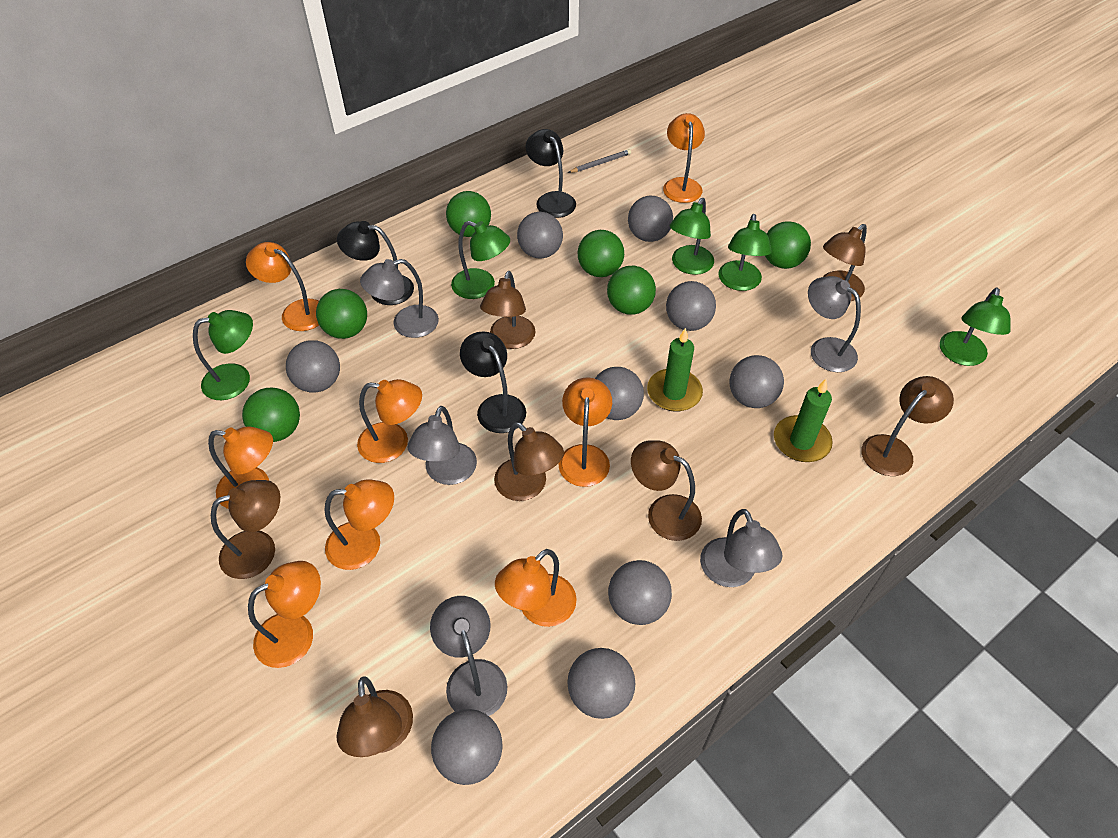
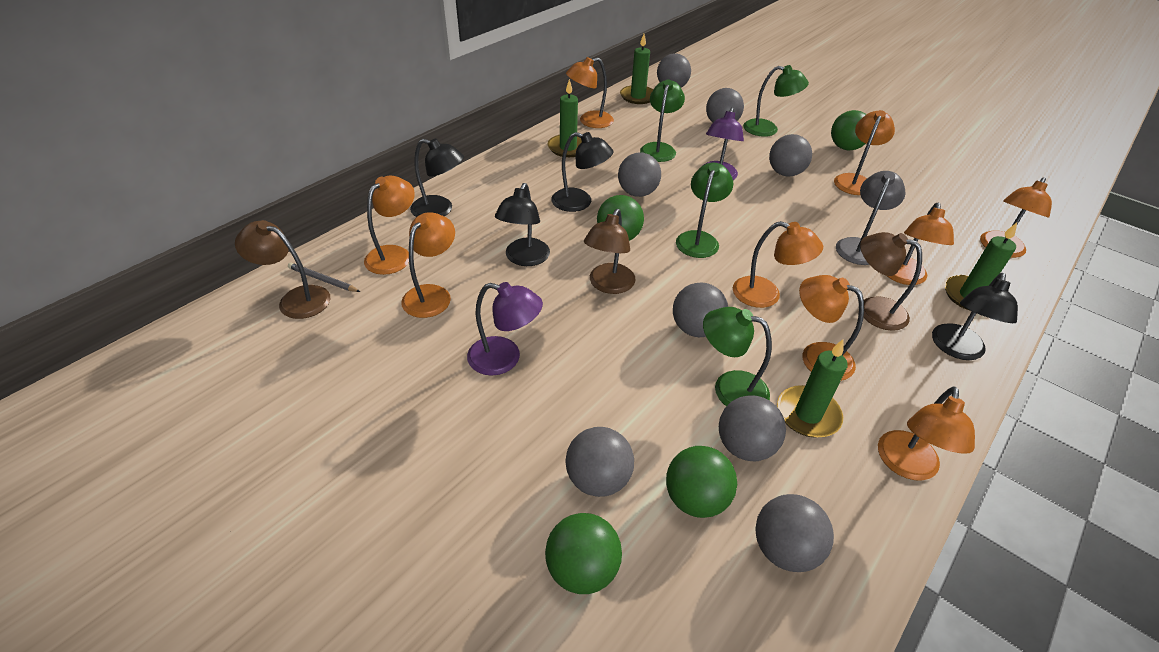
black lamp: [337,221,414,305] [460,332,526,433] [525,129,576,218] = 3 -> [410,139,464,217] [495,183,550,266] [551,132,613,212] [932,273,1018,360] = 4
brown lamp: [211,480,280,579] [336,677,413,757] [480,271,536,349] [494,422,564,501] [631,440,702,541] [823,224,867,301] [861,376,954,476] = 7 -> [235,220,330,319] [584,209,636,294] [860,232,922,331] = 3
green ball: [242,388,300,442] [316,289,367,339] [446,191,491,237] [578,230,624,277] [607,266,656,315] [765,221,811,269] = 6 -> [545,513,622,594] [597,195,644,241] [666,446,737,518] [831,110,867,150] = 4
green candle: [647,328,703,412] [774,379,833,462] = 2 -> [547,79,582,157] [620,34,653,104] [777,339,848,438] [945,223,1017,310] = 4
green lamp: [193,310,253,400] [451,221,510,299] [670,198,714,275] [718,214,772,291] [940,287,1011,366] = 5 -> [640,79,685,162] [676,163,733,258] [703,307,772,406] [743,65,809,137] = 4
grey ball: [286,340,340,393] [431,709,503,785] [517,212,563,259] [567,648,635,719] [595,367,644,420] [608,560,672,625] [628,196,673,242] [666,281,716,331] [730,355,784,408] = 9 -> [566,427,634,497] [618,152,661,197] [657,53,691,88] [673,283,728,337] [706,88,744,123] [719,395,786,461] [755,494,834,572] [769,134,812,176] = 8
grey lamp: [360,259,439,338] [407,406,477,485] [430,596,507,716] [700,509,782,587] [808,276,861,372] = 5 -> [836,171,906,265] = 1
orange lamp: [208,426,273,509] [246,242,319,331] [248,561,321,668] [324,480,394,570] [357,379,422,463] [495,549,577,627] [559,377,612,487] [663,113,705,203] = 8 -> [364,176,415,275] [401,212,455,318] [566,57,614,128] [733,221,823,308] [799,275,864,381] [834,110,895,195] [878,386,975,480] [887,203,954,285] [980,177,1052,258] = 9
purple lamp: none = 0 -> [467,282,543,376] [702,108,744,180] = 2

